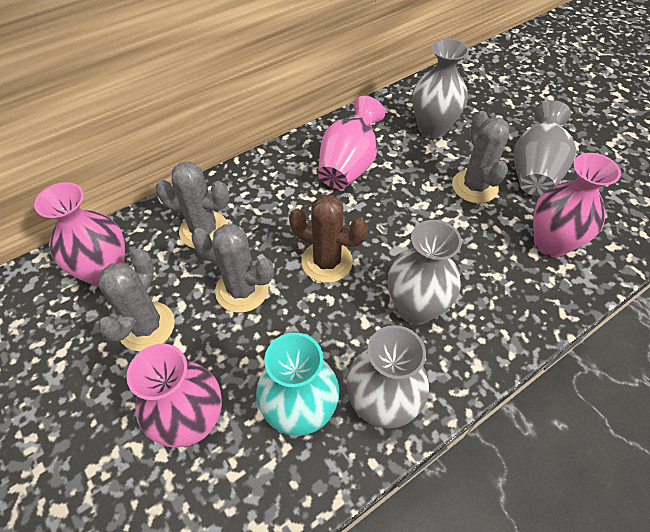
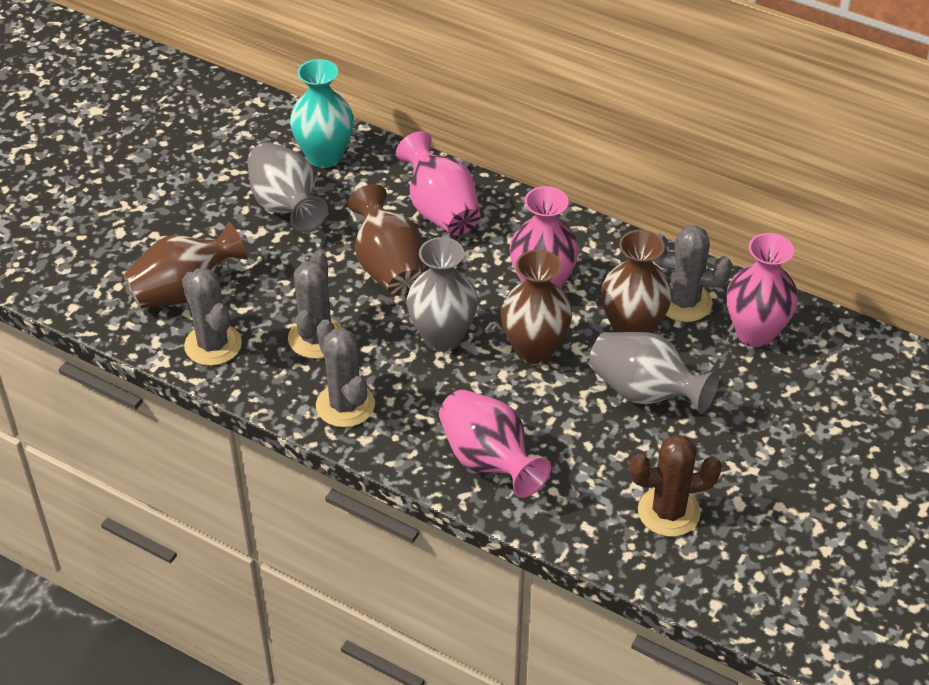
brown vase: none = 0 -> [123,221,248,308] [348,184,423,296] [501,249,572,364] [601,230,672,333] = 4
grey vase: [346,325,429,428] [388,220,462,324] [412,38,469,138] [514,100,576,196] = 4 -> [247,142,328,232] [407,237,478,352] [589,332,719,414] = 3

